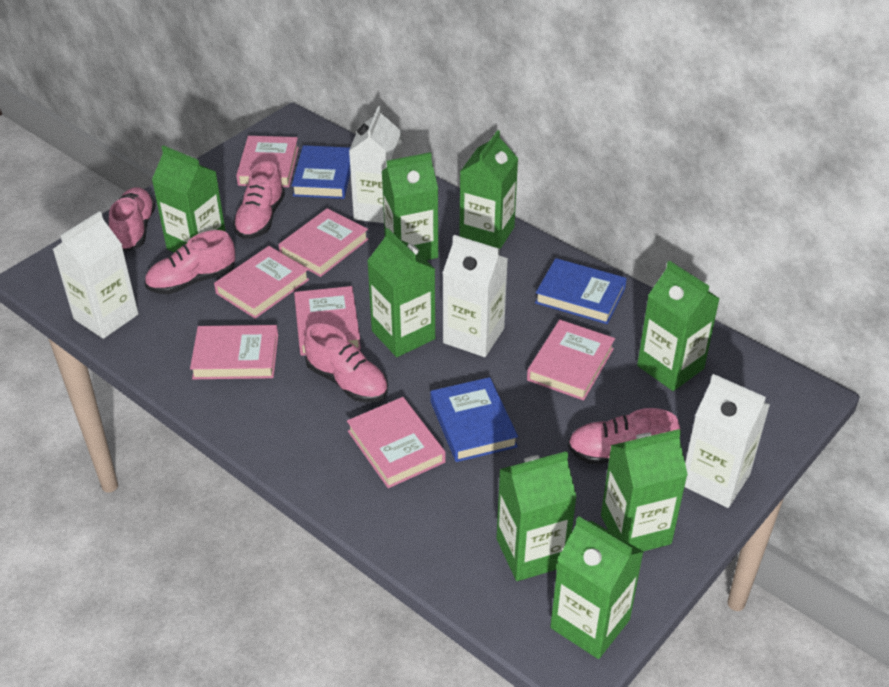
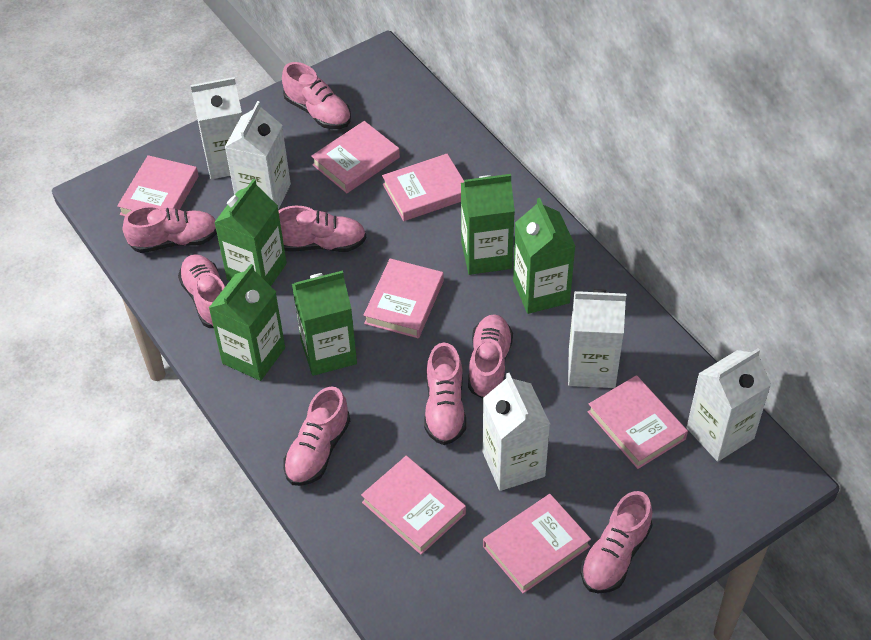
blue book: [292,145,351,199] [430,377,518,462] [535,258,627,324] = 3 -> none = 0
green carton: [152,145,225,252] [367,228,435,357] [382,152,438,260] [459,130,518,249] [497,451,577,581] [550,516,643,659] [601,429,688,551] [637,261,720,391] = 8 -> [209,264,285,381] [214,179,287,286] [292,271,357,376] [461,174,515,275] [513,198,575,314] = 5
pink shoe: [109,187,156,252] [145,230,235,294] [233,161,285,239] [304,323,388,403] [568,408,680,464] = 5 -> [123,205,217,253] [178,254,225,328] [278,206,366,252] [282,62,351,129] [283,387,350,486] [424,342,466,445] [468,314,513,399] [581,491,652,594] = 8
white carton: [53,211,138,339] [349,106,402,223] [443,235,508,357] [685,374,770,508] = 4 -> [190,77,242,179] [225,101,291,210] [482,373,550,491] [568,289,626,388] [686,348,771,462] = 5

